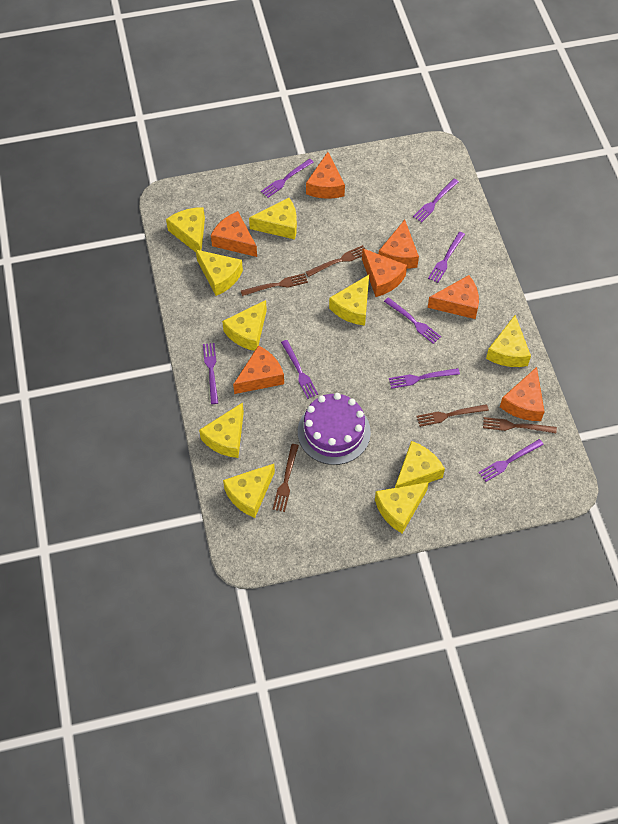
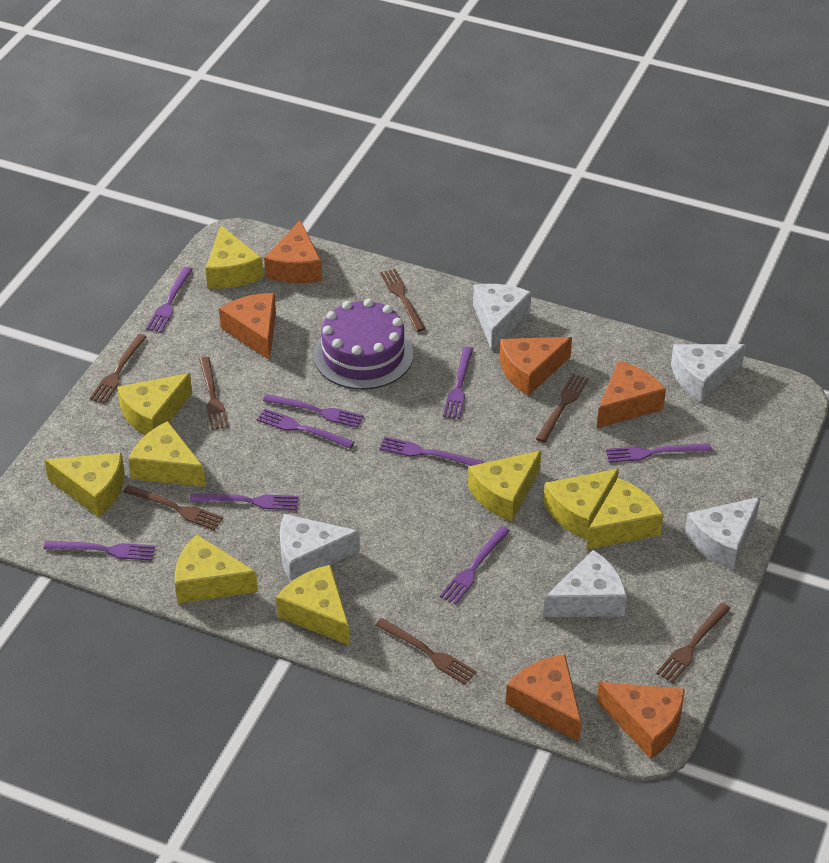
brown fork: [241,273,308,296] [273,444,299,512] [306,245,365,277] [417,404,489,427] [483,417,557,433] = 5 -> [90,334,147,403] [123,485,223,530] [199,357,228,430] [375,618,476,685] [380,269,425,332] [536,374,589,443] [656,603,731,683] = 7
orange cheese: [211,211,257,257] [233,345,284,394] [306,152,345,199] [362,248,407,297] [378,220,419,269] [428,275,479,319] [500,367,545,421] = 7 -> [219,293,276,360] [264,220,322,283] [499,337,572,396] [506,654,581,742] [597,360,666,428] [597,682,685,759] = 6
purple fork: [203,343,218,404] [261,159,314,198] [281,340,318,399] [384,297,441,344] [389,368,460,389] [413,179,459,223] [428,232,465,283] [478,439,544,482] = 8 -> [44,541,155,561] [146,267,193,332] [190,494,298,510] [257,409,355,449] [263,394,364,428] [379,437,483,466] [440,526,510,605] [443,346,473,419] [606,444,712,463] = 9
white cheese: none = 0 -> [280,514,360,582] [473,284,531,351] [543,550,627,617] [671,344,746,402] [685,497,760,570] = 5
yellow cheese: [166,207,205,252] [196,250,243,296] [199,402,244,458] [222,300,267,351] [223,464,275,518] [249,198,297,239] [329,275,369,325] [375,482,429,534] [395,441,445,488] [486,315,531,367] = 10 -> [44,453,125,517] [117,373,192,435] [128,421,206,487] [175,534,258,603] [206,225,264,289] [276,565,350,646] [468,450,541,522] [544,469,619,540] [586,478,663,550] = 9

